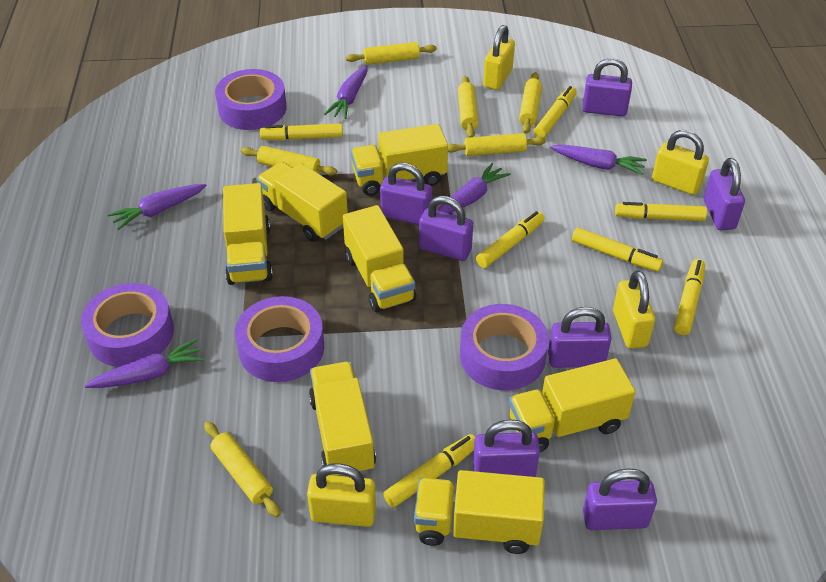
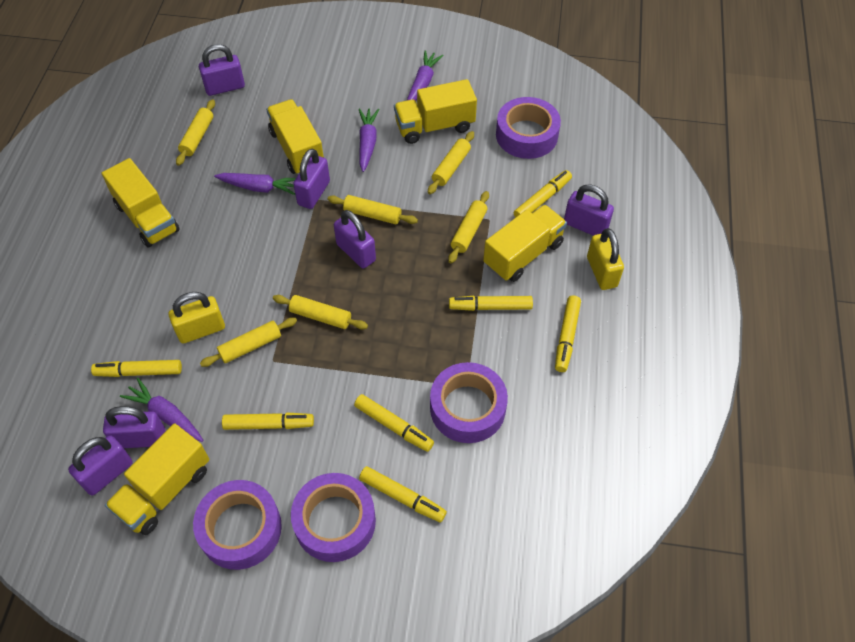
purple carrot: [84,339,204,388] [108,184,207,230] [324,65,368,119] [438,163,511,213] [550,144,647,175] = 5 -> [120,378,203,442] [214,173,296,196] [359,108,380,172] [407,51,444,101] = 4
purple padlock: [380,163,432,225] [419,196,473,261] [473,419,540,477] [548,307,612,368] [582,58,632,117] [583,468,657,530] [704,158,745,230] = 7 -> [68,436,133,496] [103,406,166,448] [199,44,245,96] [293,149,330,209] [334,210,376,268] [564,184,614,236] = 6
yellow padlock: [307,463,376,527] [483,25,515,90] [613,270,655,349] [652,130,709,195] = 4 -> [169,292,225,344] [587,228,624,290] = 2
yellow truck: [223,183,273,285] [256,162,348,242] [309,362,376,477] [343,205,416,312] [351,124,448,196] [414,470,545,554] [509,358,636,452] = 7 -> [102,158,180,247] [105,424,209,535] [266,99,324,174] [394,79,477,144] [483,204,567,282] = 5

